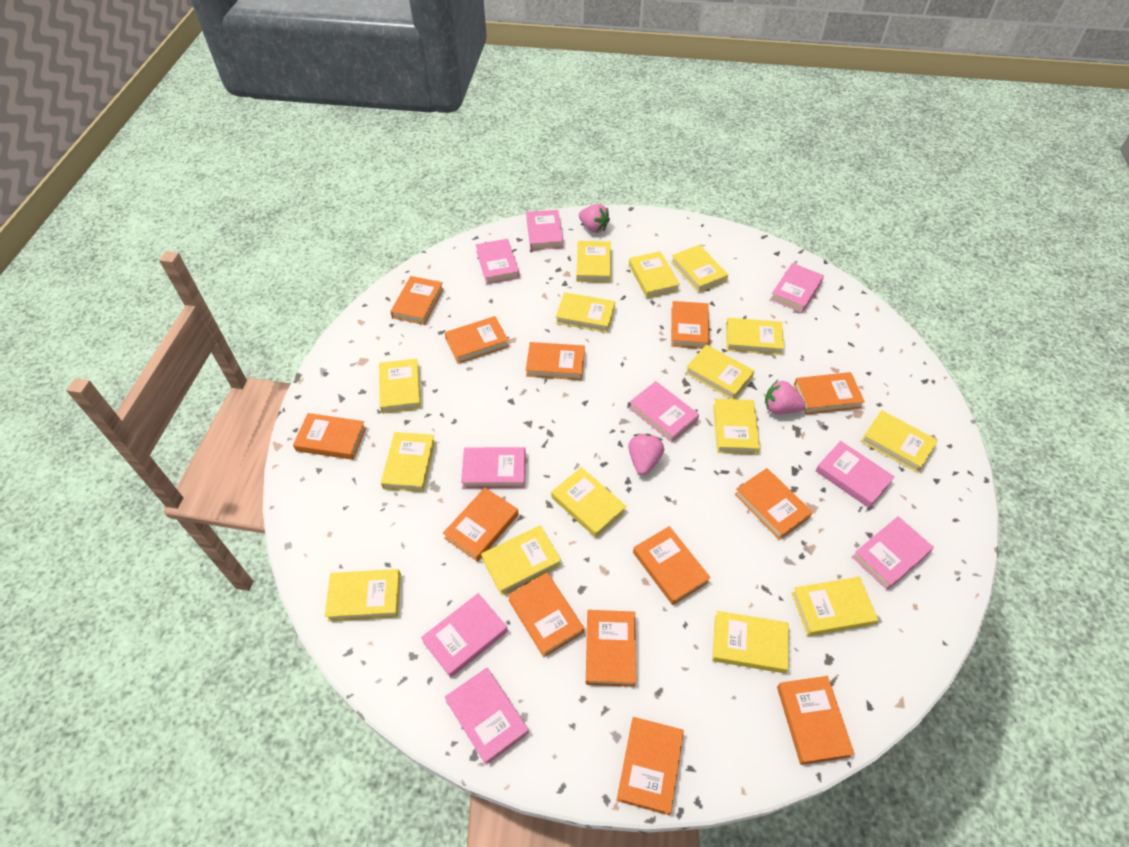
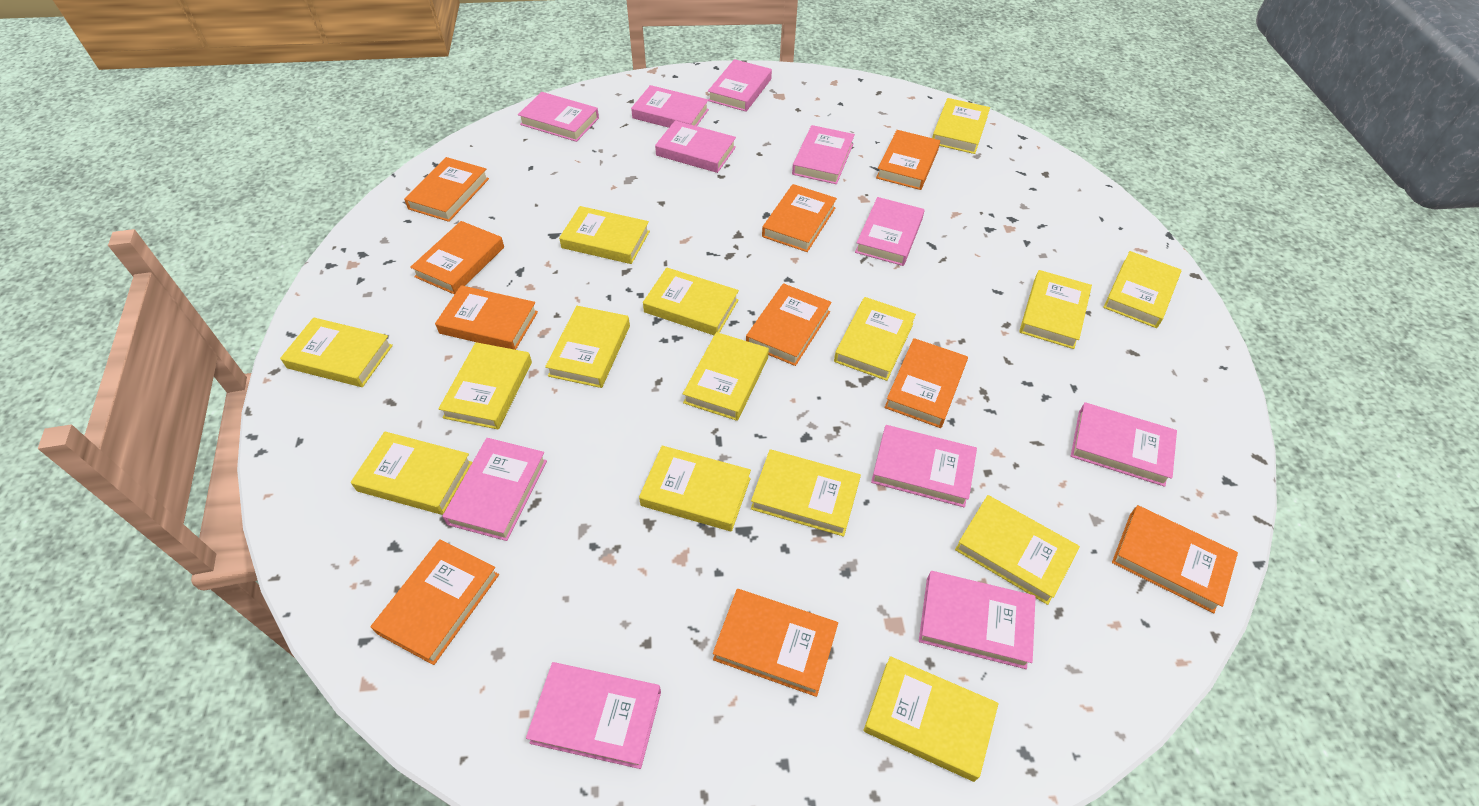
orange book: [293,413,366,460] [390,276,444,325] [443,487,519,562] [444,316,509,364] [508,573,584,657] [526,342,585,380] [586,610,636,687] [616,717,684,815] [633,526,711,605] [671,301,709,349] [735,468,813,540] [777,676,855,765] [794,372,865,414] = 13 -> [371,539,499,665] [404,157,489,222] [410,221,504,295] [435,285,538,350] [713,589,838,697] [746,283,832,366] [762,184,837,252] [876,130,940,190] [885,338,968,428] [1112,505,1238,614] = 10
pink book: [421,593,508,678] [445,668,529,765] [461,447,526,488] [476,239,520,284] [526,210,563,250] [629,381,699,443] [770,263,824,313] [815,441,895,508] [852,516,934,590] = 9 -> [443,438,547,541] [518,92,599,142] [526,662,661,769] [631,85,709,128] [655,120,736,173] [708,59,772,112] [792,125,855,184] [855,197,925,266] [871,425,977,507] [919,571,1036,669] [1071,402,1177,487] = 11
pink strawberry: [579,204,610,233] [628,434,664,475] [765,380,806,414] = 3 -> none = 0

